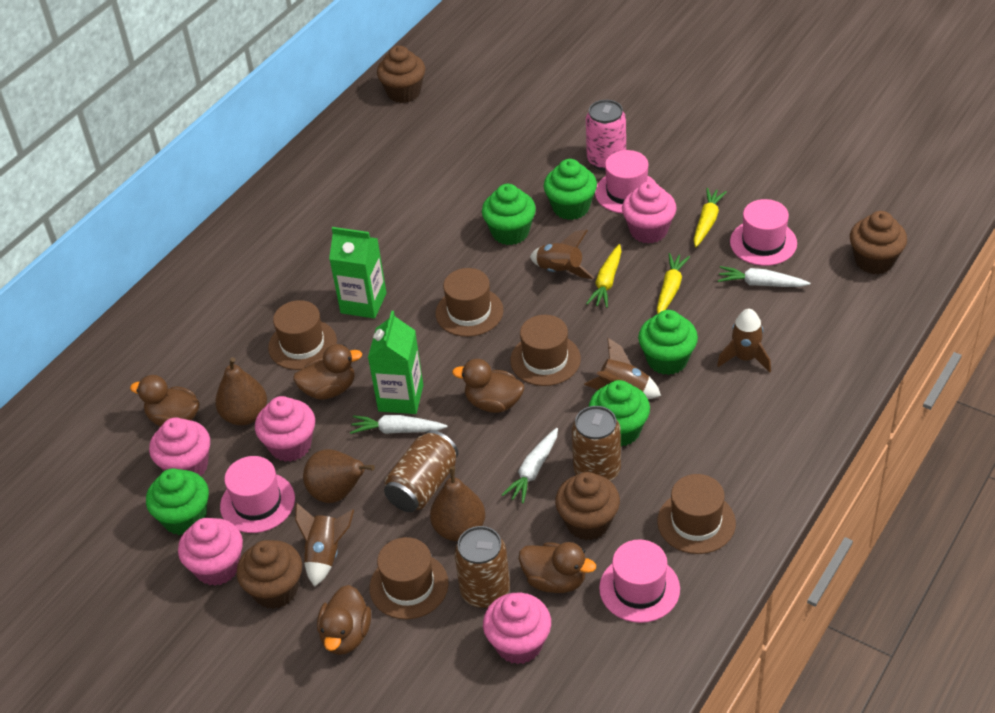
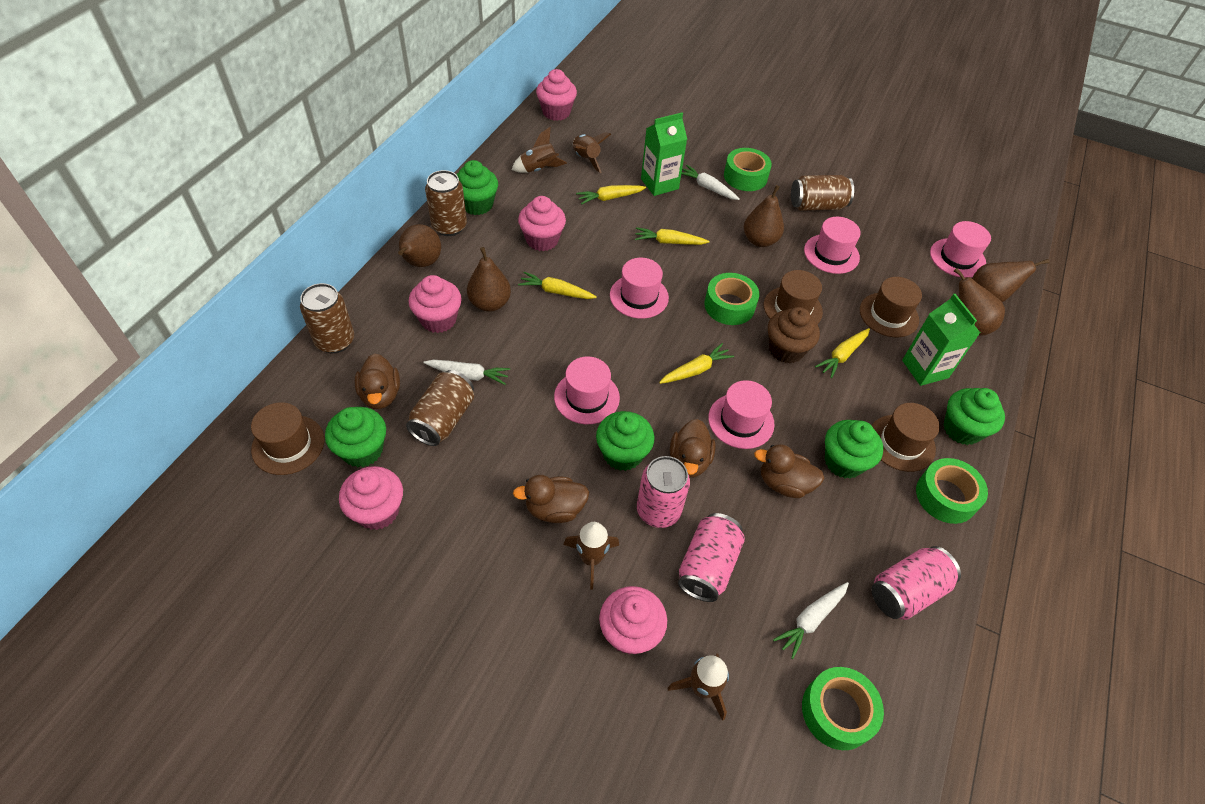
brown can: [384,430,458,512] [454,526,510,608] [572,406,621,481] = 3 -> [300,283,354,353] [406,370,474,446] [425,170,467,236] [791,175,854,211] = 4
brown cupcake: [237,540,302,609] [377,46,425,103] [555,472,620,540] [850,211,907,274] = 4 -> [768,307,820,363] = 1
brown duck: [130,375,199,427] [293,344,362,400] [317,585,371,655] [452,359,524,413] [519,542,596,593] = 5 -> [355,353,400,409] [513,475,589,523] [670,419,716,477] [754,444,825,498] = 4
brown hat: [268,300,337,370] [369,537,449,619] [436,268,503,337] [510,315,581,386] [657,474,736,554] = 5 -> [251,402,324,475] [764,270,823,324] [860,277,922,337] [871,403,940,472] = 4
brown pear: [215,357,267,425] [303,449,375,503] [430,466,485,541] = 3 -> [398,224,441,267] [467,247,511,312] [744,185,784,247] [954,268,1005,336] [972,259,1049,302] = 5
green tape: none = 0 -> [704,273,759,325] [724,148,772,191] [802,667,884,750] [916,458,988,524] = 4
pink can: [586,100,626,171] = 1 -> [637,456,690,528] [678,513,745,602] [871,546,961,620] = 3
pink hat: [220,456,295,533] [595,150,656,213] [599,539,680,623] [730,199,797,266] = 4 -> [554,357,620,424] [610,258,669,319] [708,380,774,449] [804,217,861,274] [930,221,991,278] = 5
yellow carrot: [586,244,621,308] [657,253,690,314] [694,188,727,247] = 3 -> [518,272,597,299] [576,185,646,205] [635,227,710,245] [659,343,734,384] [815,328,870,378] = 5

